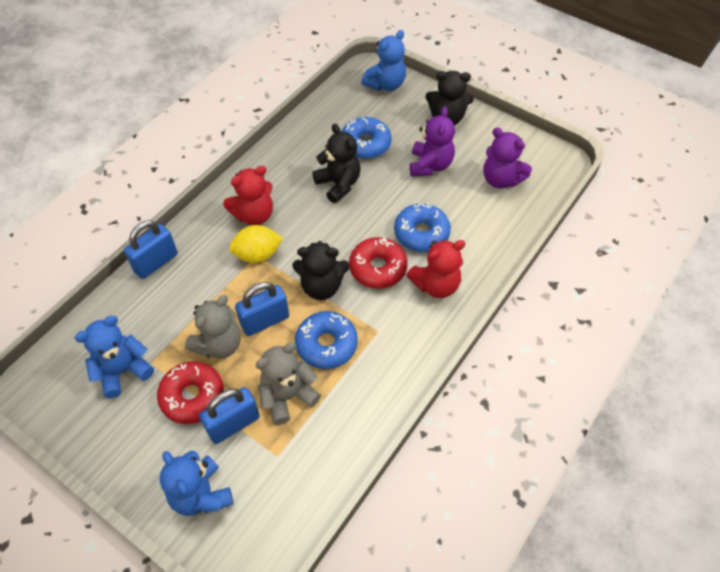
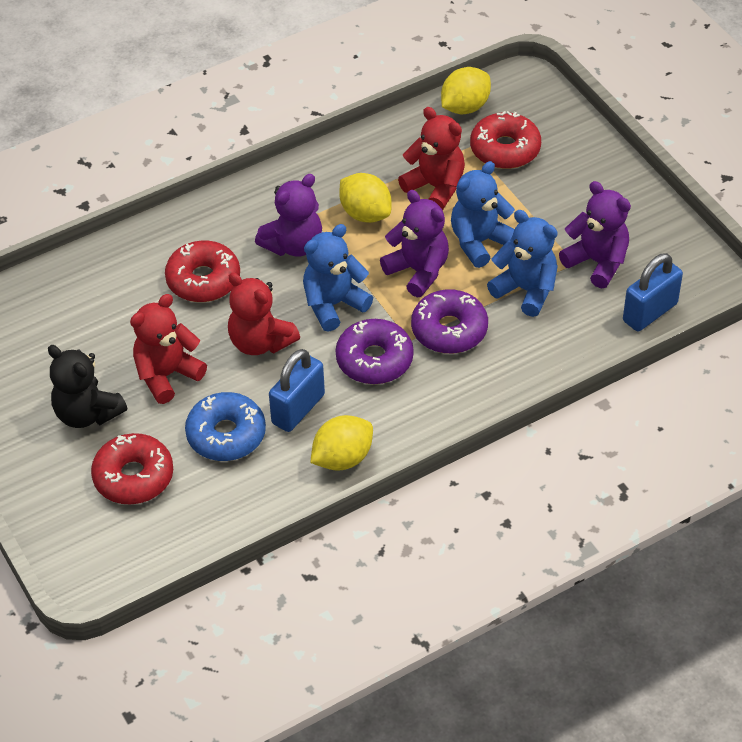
black teddy bear: [292,241,350,300] [312,124,361,203] [425,71,474,125] = 3 -> [48,345,127,428] = 1
blue donut: [295,311,358,369] [341,117,391,159] [394,203,451,252] = 3 -> [185,392,266,461] = 1
blue padlock: [124,220,178,279] [199,387,260,444] [235,282,289,336] = 3 -> [269,349,325,432] [623,253,683,331] = 2
grey teddy bear: [185,295,241,359] [256,342,321,425] = 2 -> none = 0
purple donut: none = 0 -> [335,319,414,384] [411,289,488,354] = 2
purple teddy bear: [410,106,455,177] [483,128,532,189] = 2 -> [255,174,322,257] [380,190,449,297] [559,181,631,288] = 3
red donut: [157,361,224,424] [349,237,408,289] = 2 -> [91,433,173,504] [165,241,240,302] [470,111,541,169] = 3
red teddy bear: [223,166,273,225] [406,240,465,298] = 2 -> [130,294,207,404] [228,272,300,355] [398,107,465,210] = 3
yellow lemon: [229,225,283,263] = 1 -> [310,415,373,471] [339,173,392,223] [441,67,491,114] = 3

